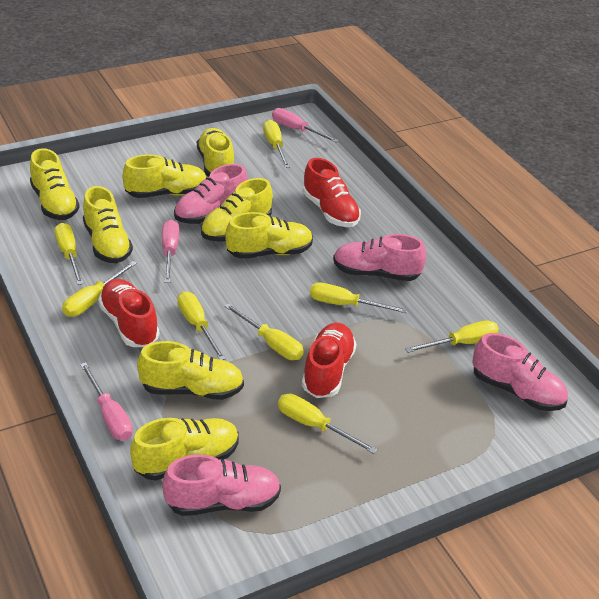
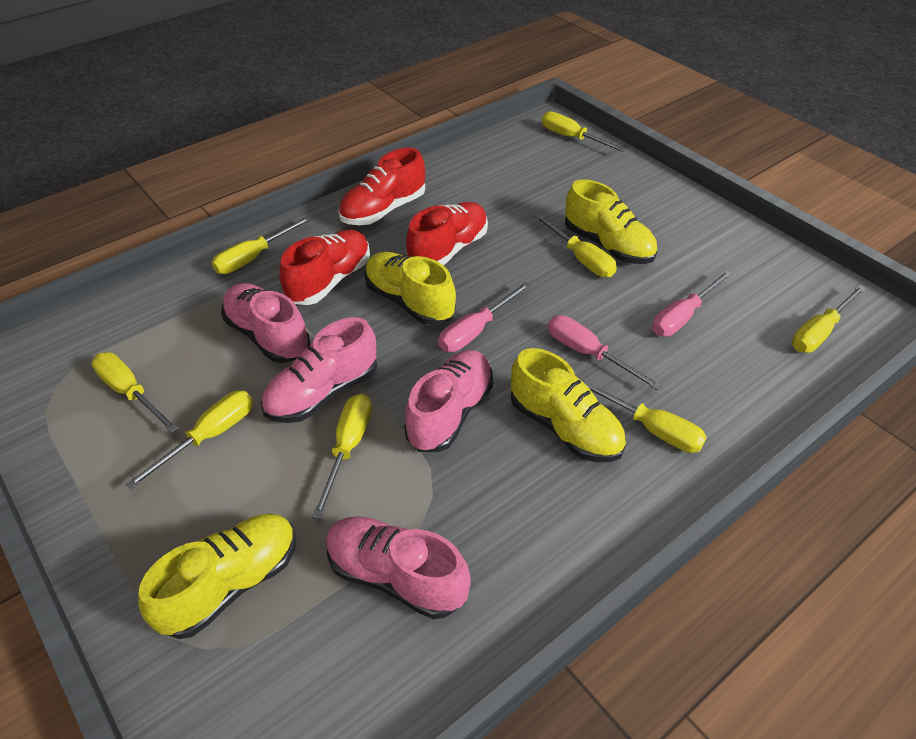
yellow shoe: [30,148,80,220] [83,186,133,263] [123,154,206,198] [130,418,239,481] [137,341,244,400] [197,128,234,177] [201,178,273,242] [225,212,313,259] = 8 -> [138,514,296,639] [364,252,456,325] [511,348,626,462] [565,179,657,264] = 4

